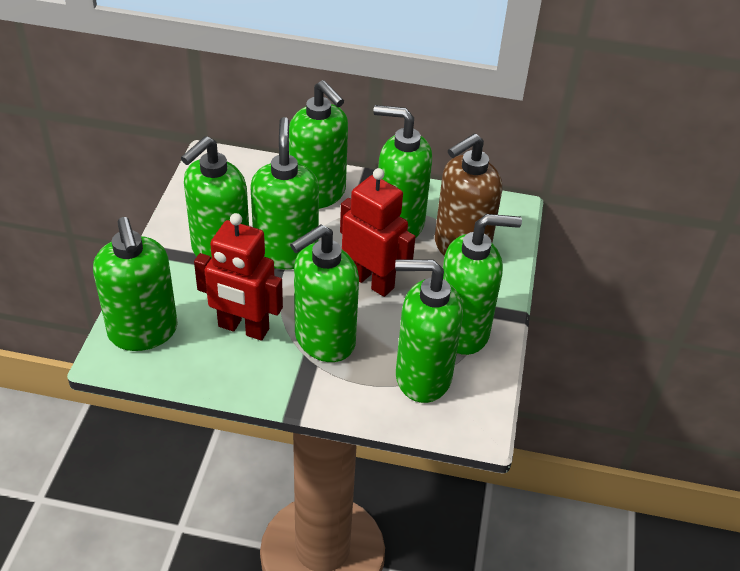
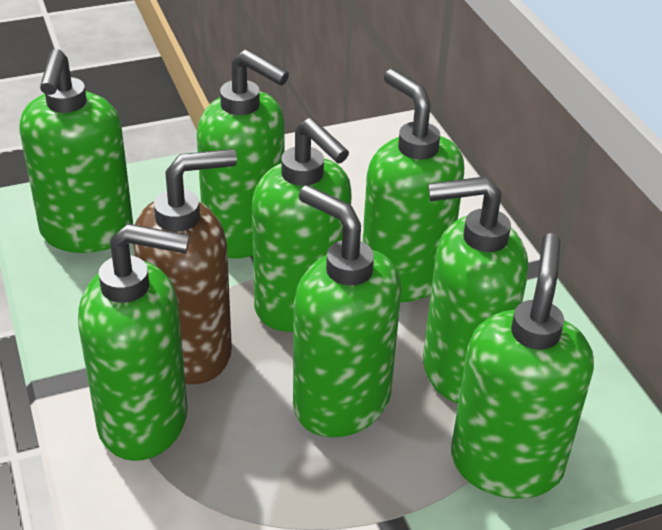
red robot: [194,213,283,341] [340,168,416,297] = 2 -> none = 0

